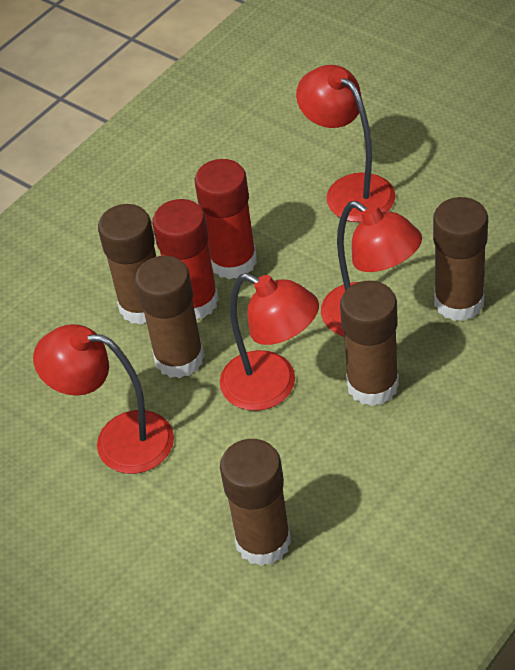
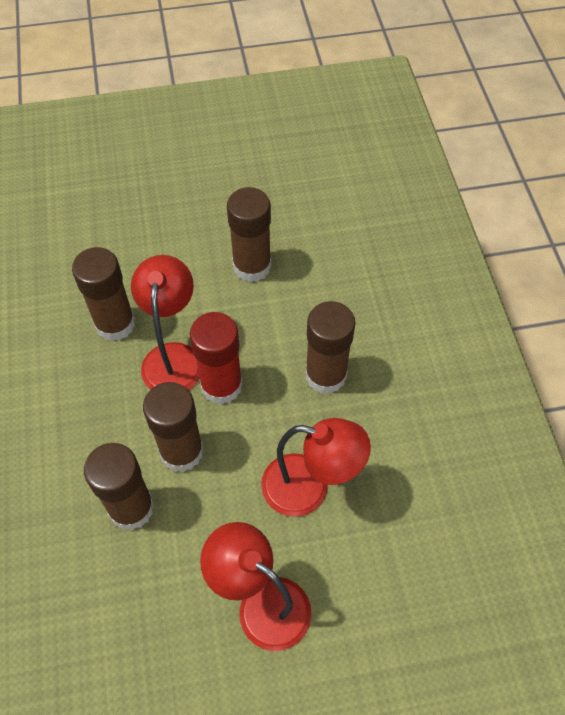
red glue stick: [152,199,219,319] [194,159,257,279] = 2 -> [190,312,243,405] = 1
red lamp: [33,324,174,474] [220,273,319,411] [296,65,396,222] [321,201,422,337] = 4 -> [131,255,200,390] [200,522,311,651] [261,418,371,517] = 3

